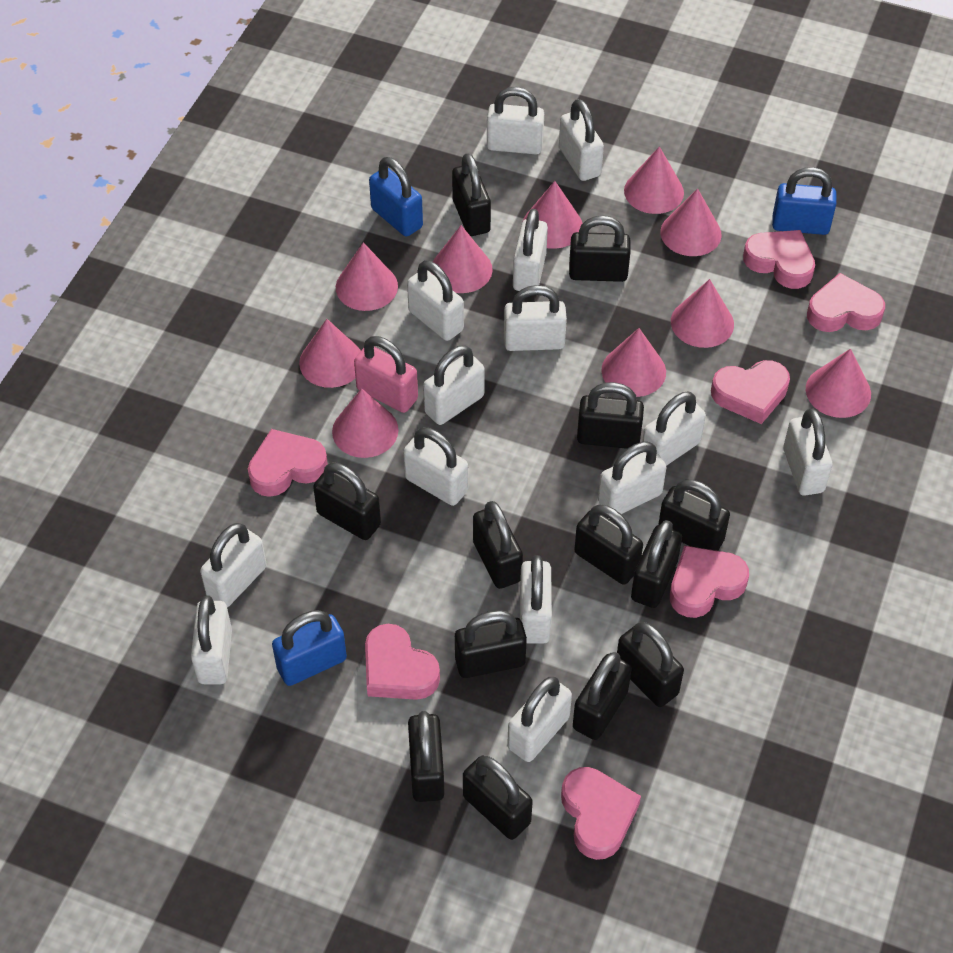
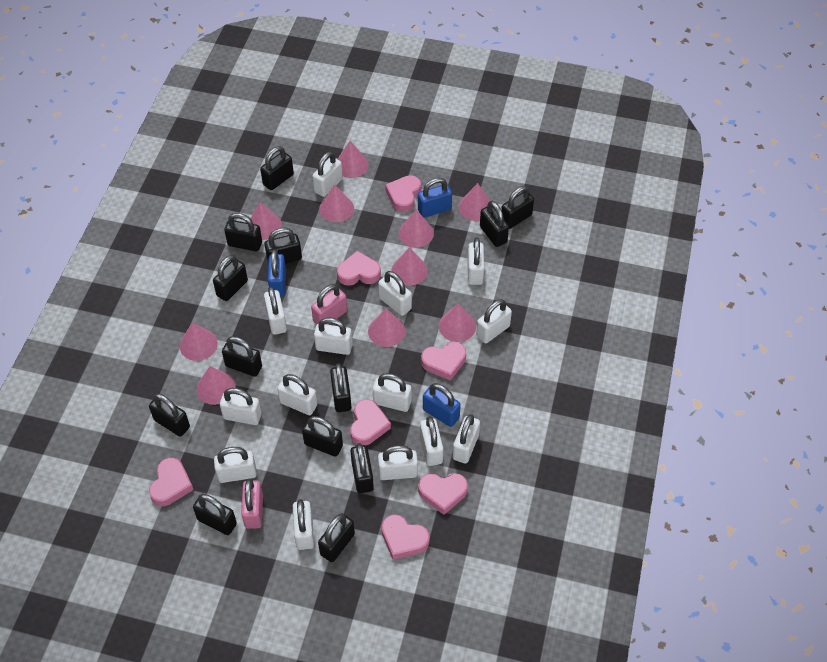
pink padlock: [354,336,418,413] = 1 -> [241,479,263,529] [311,284,347,325] = 2

